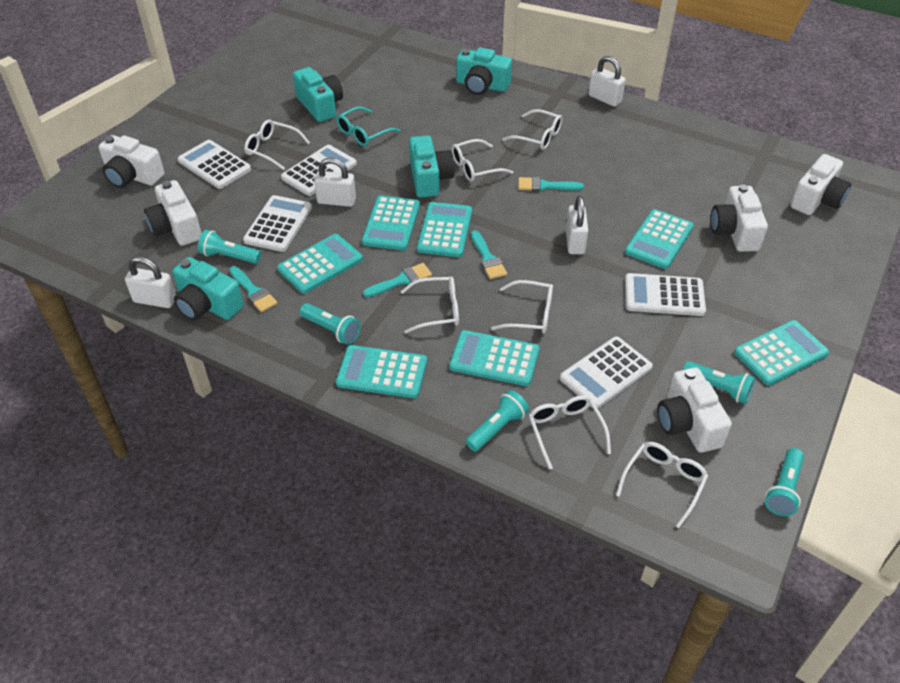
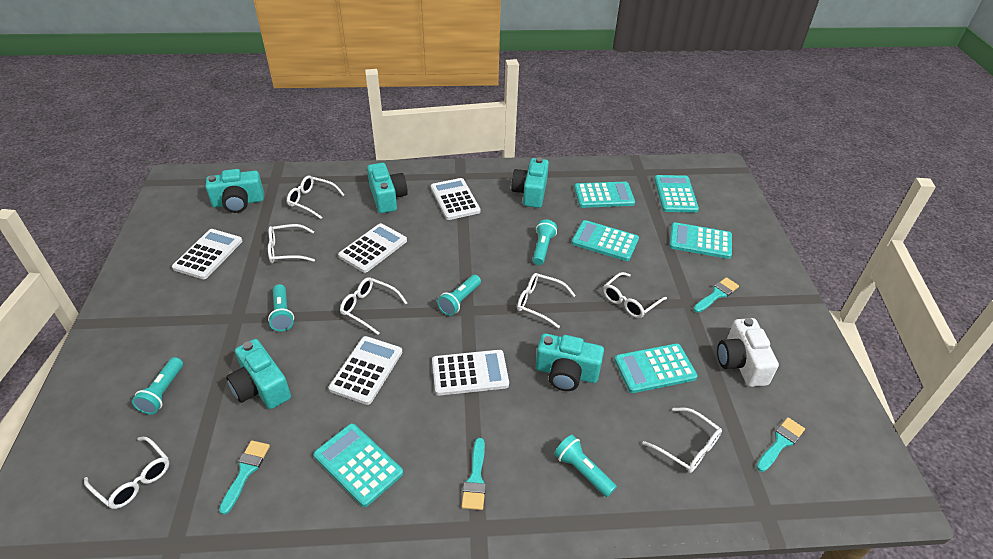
turquoise calculator: [277,234,363,294] [336,345,427,398] [362,195,420,250] [417,202,472,257] [449,330,540,386] [625,209,694,269] [734,320,829,385] = 7 -> [314,423,403,507] [572,220,639,261] [574,182,635,208] [614,343,698,393] [654,175,699,213] [669,222,732,259] = 6
turquoise camera: [172,257,244,321] [293,67,343,122] [409,135,454,197] [456,48,512,95] = 4 -> [206,169,264,213] [226,339,291,409] [367,163,408,213] [511,157,549,208] [536,333,604,391] = 5
turquoise glasses: [336,107,401,146] = 1 -> none = 0
white camera: [99,135,165,188] [144,180,202,246] [657,367,732,453] [710,184,768,252] [790,154,851,215] = 5 -> [717,318,779,387] = 1
white padlock: [125,256,176,308] [314,158,356,207] [566,195,588,254] [588,56,626,107] = 4 -> none = 0

